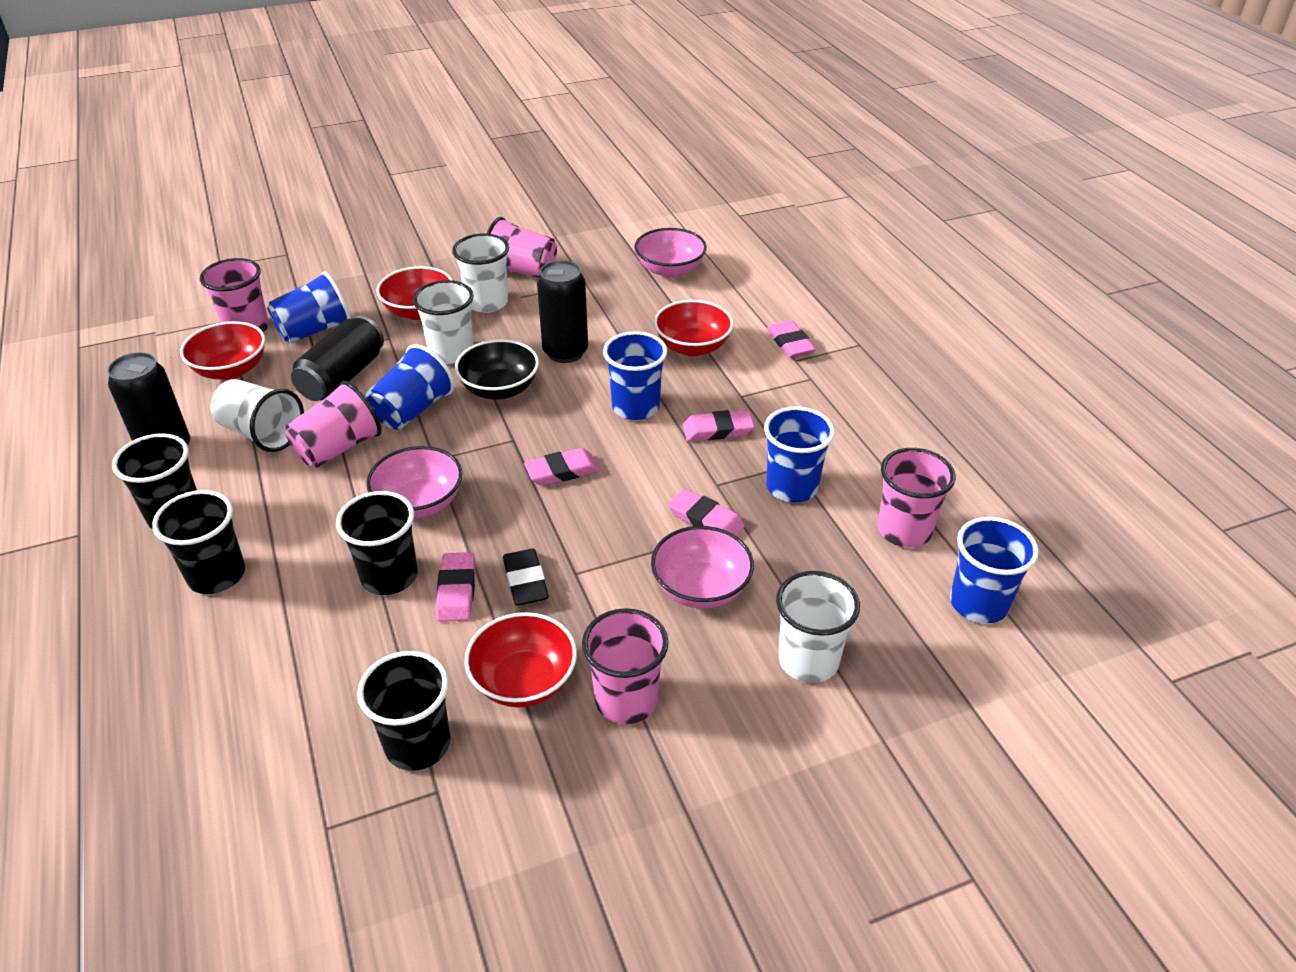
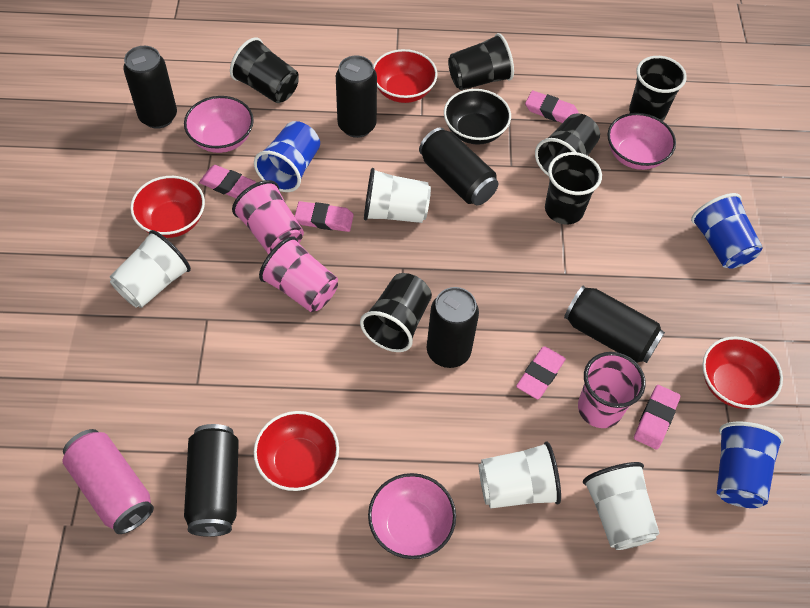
black can: [107,352,190,445] [291,316,384,401] [537,260,588,363] = 3 -> [123,46,177,129] [184,424,239,537] [336,55,377,138] [419,127,499,206] [427,287,479,368] [564,286,665,363] = 6
black cup: [112,433,197,529] [152,490,245,594] [336,491,418,595] [357,651,450,771] = 4 -> [230,37,299,103] [360,273,432,352] [448,33,514,90] [535,113,600,176] [545,152,602,225] [629,56,687,121] = 6
black eraser: [503,549,549,606] = 1 -> none = 0
blue cup: [267,271,351,343] [366,344,455,430] [603,331,667,420] [764,406,835,502] [950,517,1039,624] = 5 -> [254,121,320,192] [691,193,763,269] [716,422,784,508] = 3
pink can: none = 0 -> [62,429,154,534] = 1
pink cup: [200,258,269,332] [285,381,382,468] [487,217,557,278] [582,608,669,724] [878,448,956,547] = 5 -> [232,180,304,254] [259,236,338,312] [578,352,646,428] = 3

